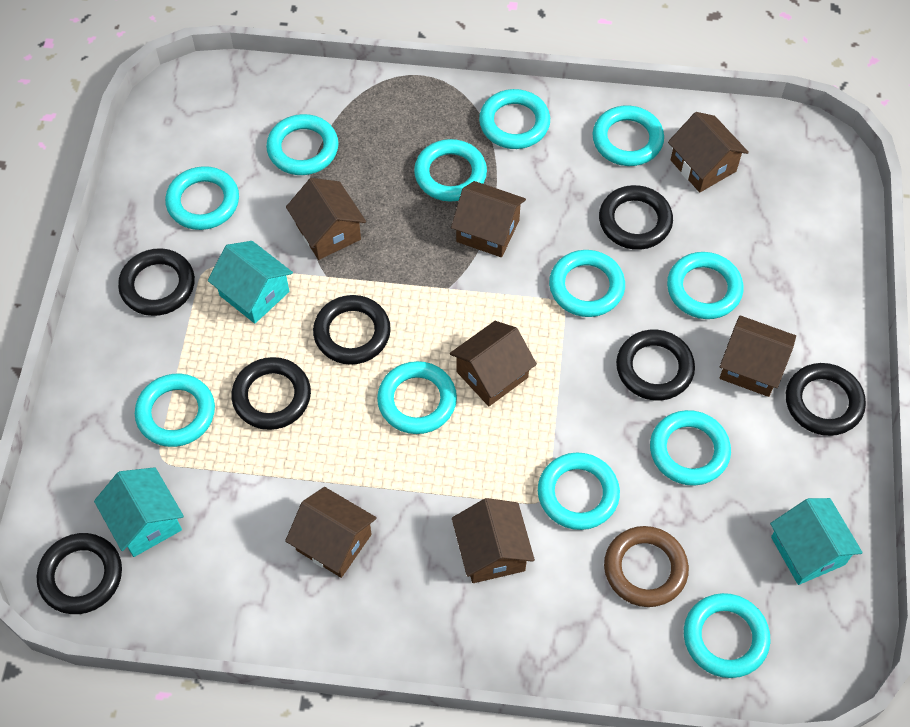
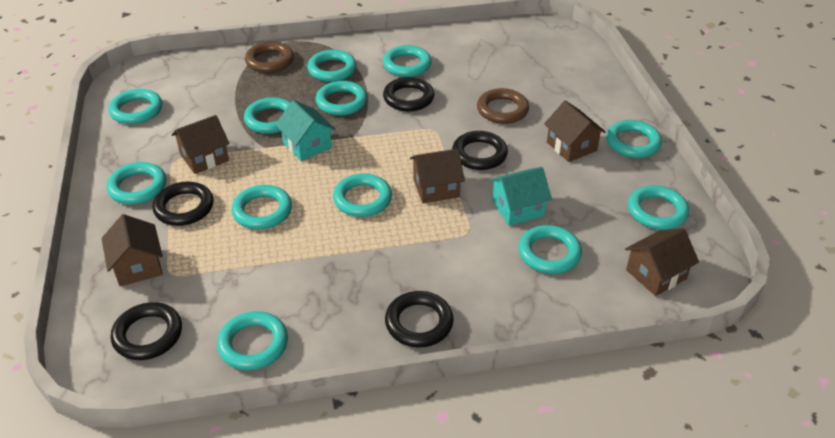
black ring: [37,533,122,614] [118,248,195,316] [231,357,311,430] [313,295,391,365] [599,185,673,250] [616,330,695,401] [786,363,866,436] = 7 -> [111,302,182,360] [152,182,214,226] [383,77,434,111] [385,291,454,347] [452,131,508,170] = 5
brown house: [285,487,377,578] [286,178,366,260] [450,321,537,406] [451,181,526,257] [452,498,535,583] [668,112,749,192] [720,315,796,397] = 7 -> [101,214,163,286] [171,115,230,174] [410,149,465,203] [544,101,606,162] [625,228,699,296] = 5
brown ring: [604,526,689,607] = 1 -> [245,42,294,73] [477,88,529,124] = 2
turquoise house: [94,467,184,557] [208,241,293,324] [770,498,863,585] = 3 -> [275,100,335,161] [489,167,552,226] = 2

